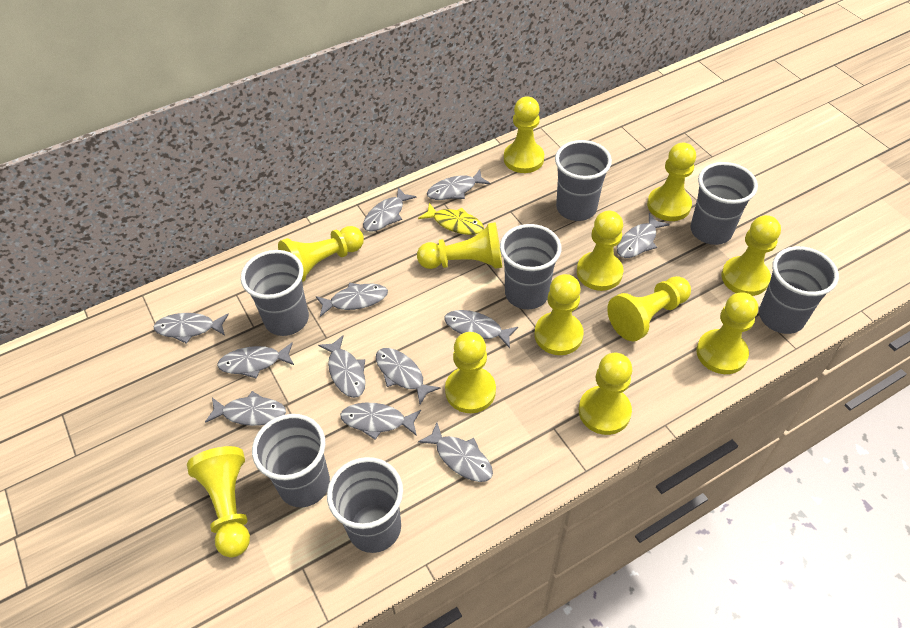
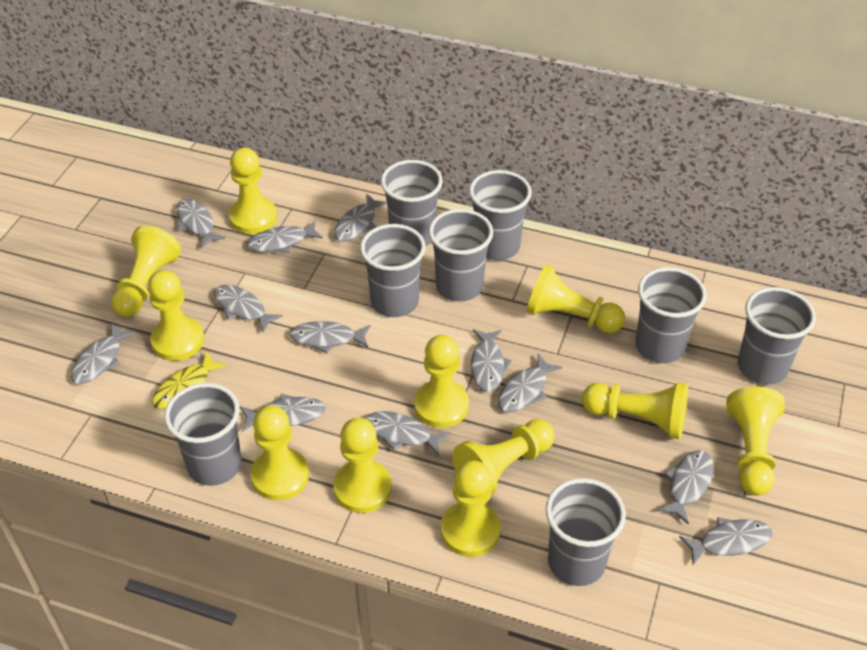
grey cup: [240,250,309,336] [252,414,330,507] [327,457,403,553] [500,224,562,309] [555,140,612,221] [690,162,758,245] [759,246,839,334] = 7 -> [164,383,242,486] [360,224,426,317] [381,160,443,246] [429,209,493,301] [469,170,532,260] [546,478,626,586] [636,267,707,363] [738,287,816,384] = 8
yellow pawn: [187,446,250,558] [278,226,364,282] [417,222,502,269] [445,332,496,413] [504,96,544,173] [534,274,584,355] [577,210,623,291] [579,353,632,435] [607,276,691,341] [647,143,696,221] [697,292,758,374] [721,215,781,296] = 12 -> [111,226,181,317] [148,270,204,361] [229,147,277,234] [250,405,309,500] [333,418,392,513] [414,335,469,428] [441,460,501,557] [453,419,555,494] [526,264,625,333] [582,382,688,439] [726,387,785,496] = 11

